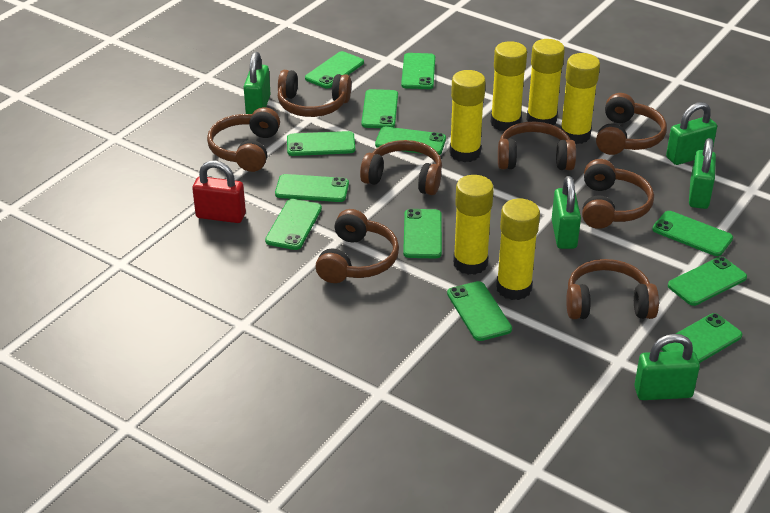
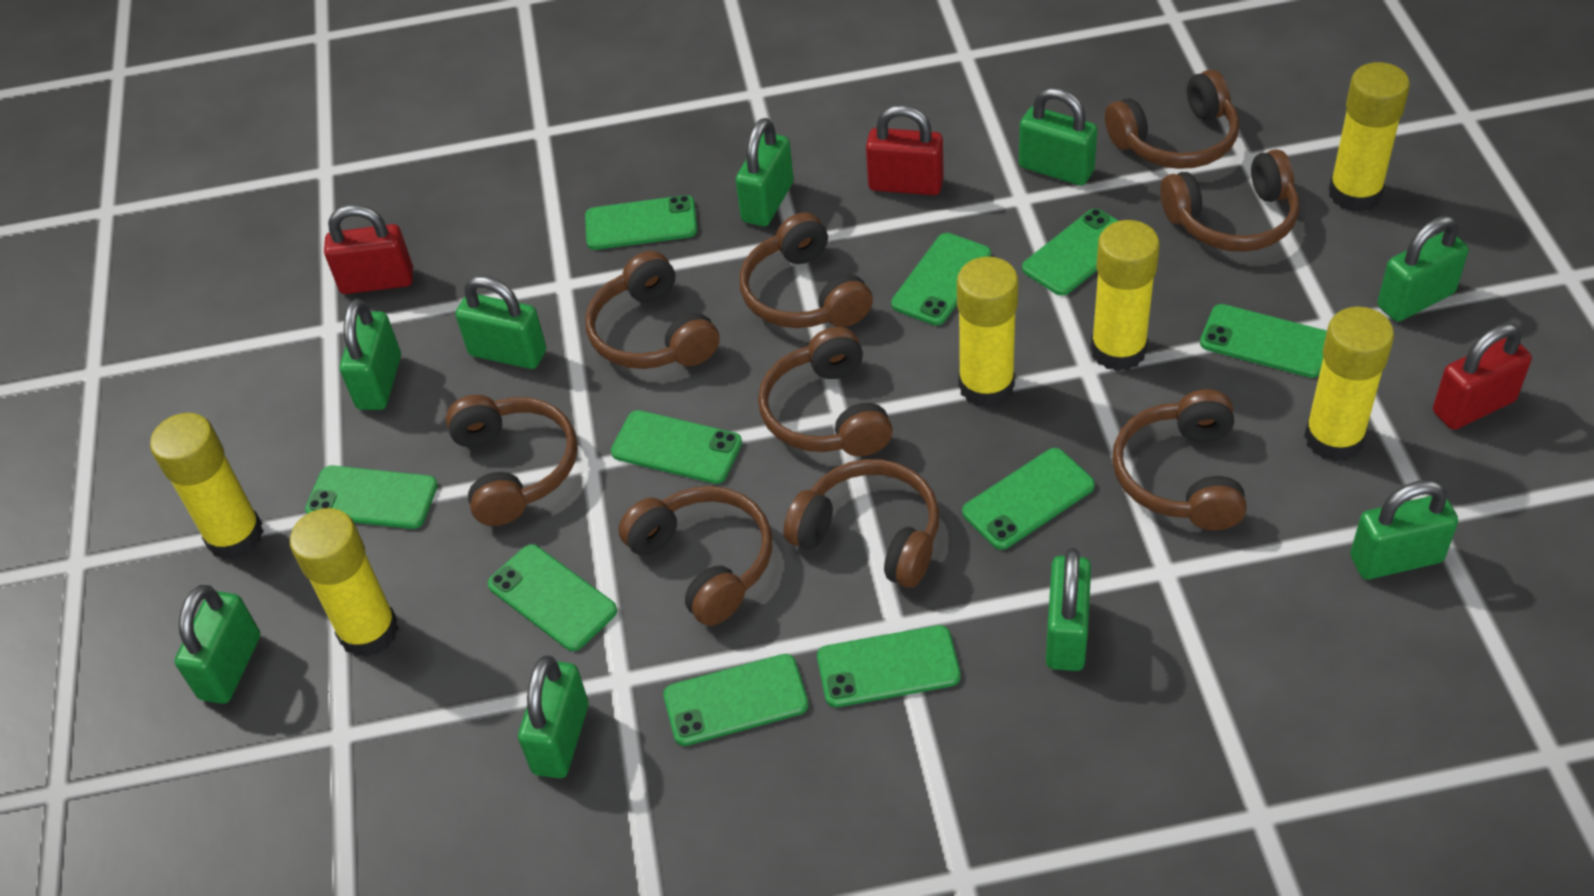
brown headphones: [207,107,280,172] [278,70,351,117] [315,209,399,283] [360,140,442,195] [498,122,576,170] [566,259,659,319] [582,159,654,229] [596,93,667,155] = 8 -> [446,395,577,526] [585,251,720,369] [618,486,772,626] [739,213,873,328] [758,327,893,456] [784,459,939,588] [1105,70,1239,169] [1112,389,1247,530] [1160,149,1299,252] = 9
green padlock: [244,52,271,114] [552,176,581,249] [634,334,700,400] [666,102,717,165] [689,138,716,209] = 5 -> [175,585,260,704] [340,299,401,410] [455,276,546,369] [518,656,589,779] [736,118,794,226] [1019,88,1098,186] [1046,548,1091,671] [1350,480,1458,579] [1377,216,1469,322] = 9
green phone: [265,199,322,250] [275,174,349,202] [287,131,355,156] [305,51,364,88] [361,89,398,128] [375,127,446,155] [401,53,435,89] [403,209,442,258] [447,281,512,341] [652,211,733,256] [661,313,742,363] [668,257,747,306] = 12 -> [305,465,438,529] [488,544,617,651] [585,195,697,250] [611,410,742,484] [663,654,809,746] [817,625,961,707] [891,233,991,325] [962,448,1095,550] [1022,209,1118,296] [1200,304,1327,378] = 10
red padlock: [192,160,246,223] = 1 -> [324,204,413,294] [866,105,944,195] [1433,323,1532,430] = 3

